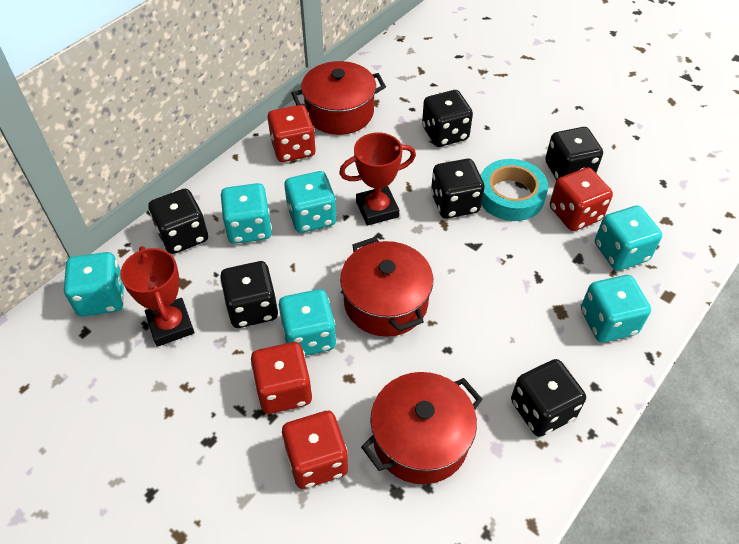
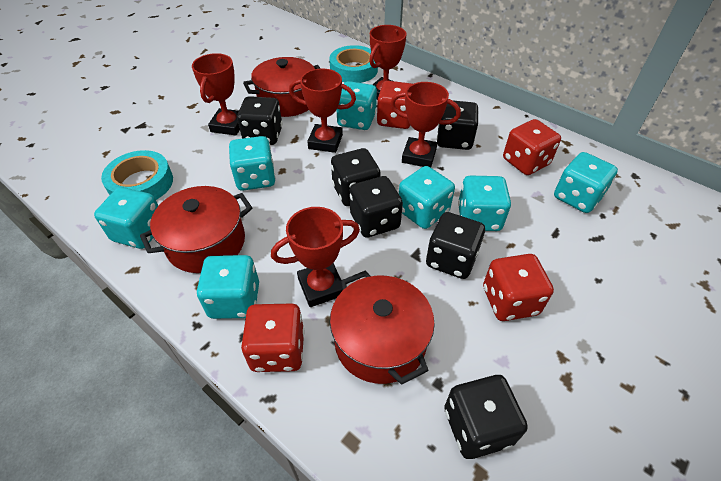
red trophy: [120,246,194,347] [339,133,416,226] = 2 -> [192,53,240,135] [271,207,360,307] [289,68,356,153] [369,25,406,100] [390,82,461,167] = 5
turquoise dice: [64,252,124,317] [221,183,272,244] [279,289,336,356] [284,171,337,233] [581,275,651,342] [595,206,662,271] = 6 -> [94,187,158,249] [197,255,259,319] [229,136,276,191] [337,81,377,130] [399,166,455,229] [458,176,511,231] [554,152,618,213] = 7
turquoise tape: [481,159,548,221] = 1 -> [101,150,173,200] [329,45,378,83] = 2

